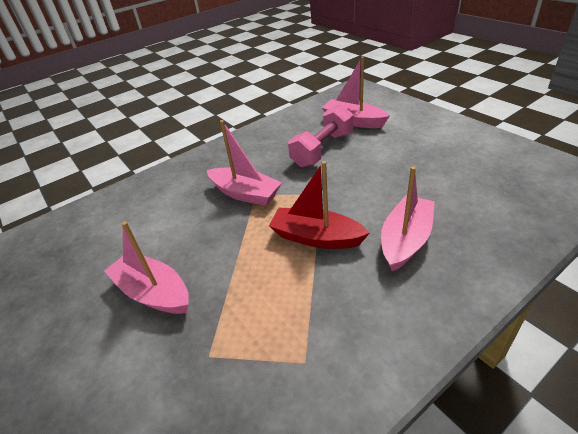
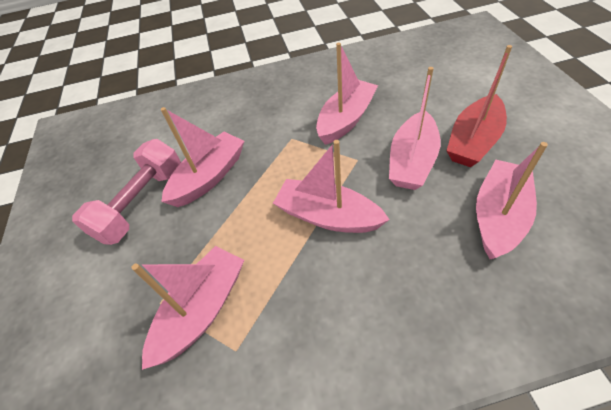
pink boat: [104,221,189,314] [207,120,282,206] [322,56,390,128] [381,166,435,272] = 4 -> [131,246,244,370] [161,107,244,207] [273,140,390,233] [316,42,378,145] [389,67,441,190] [476,142,548,259] = 6

